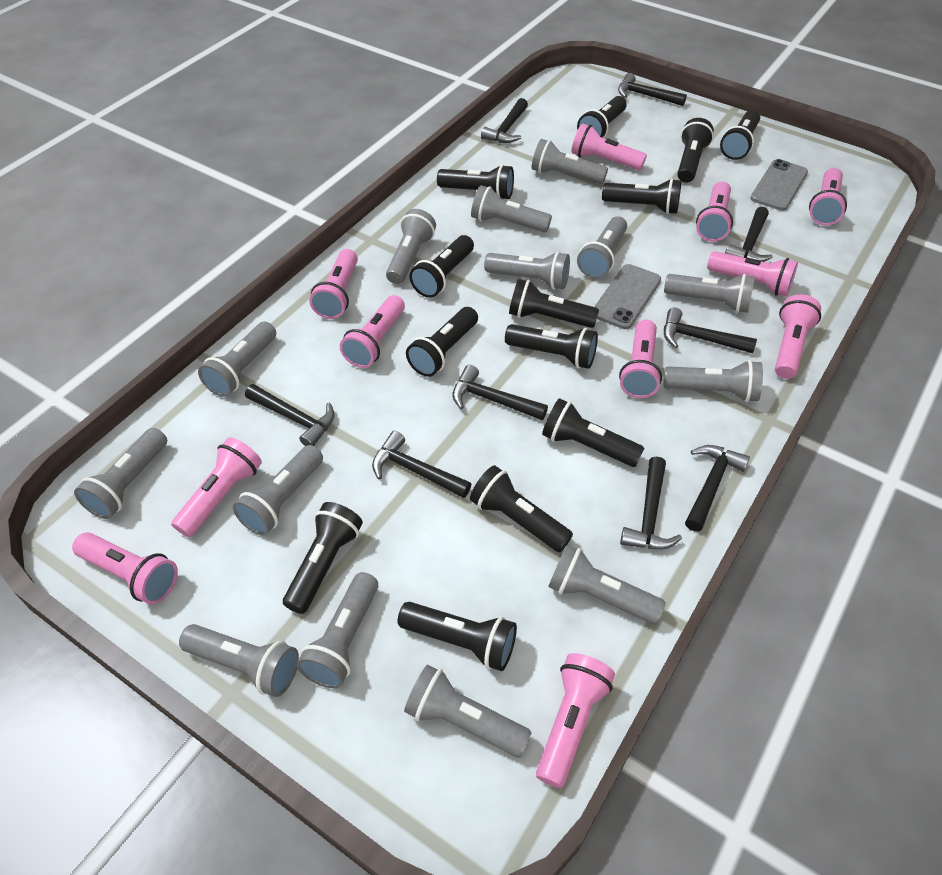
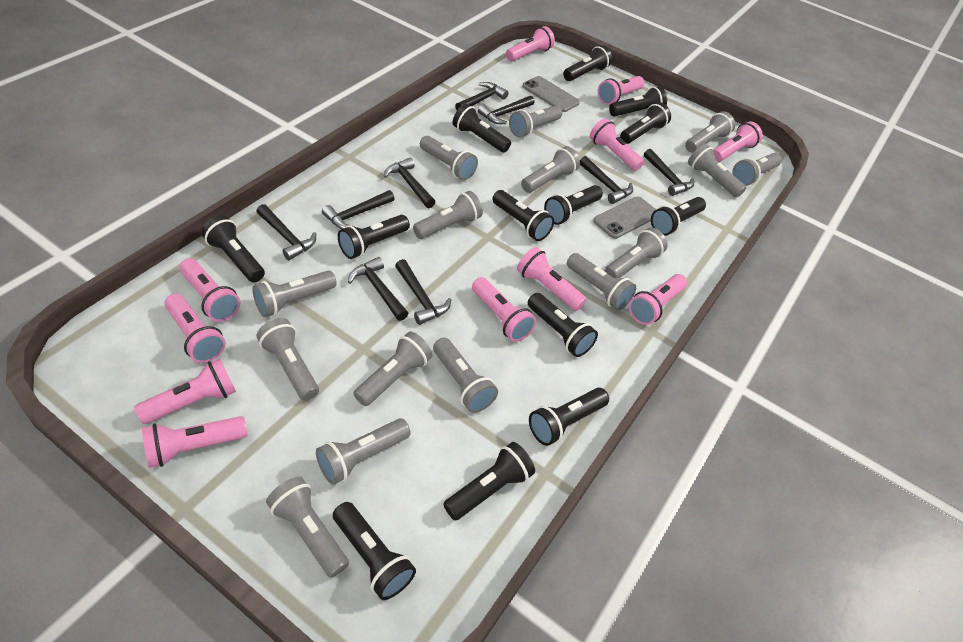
grey flashlight: [74,428,167,519] [179,624,299,697] [198,322,276,397] [233,445,323,535] [296,572,378,688] [386,209,436,284] [404,664,532,757] [471,185,552,232] [484,251,570,290] [532,139,608,184] [548,545,666,624] [577,216,627,278] [664,274,755,313] [664,360,763,402] = 14 -> [252,271,337,317] [257,318,319,401] [266,476,349,578] [316,418,411,485] [353,332,432,406] [413,191,483,239] [420,136,478,180] [433,338,498,413] [509,106,562,137] [521,146,580,193] [567,253,636,310] [605,227,668,278] [685,111,735,152] [688,144,746,197] [732,153,782,186] = 15

